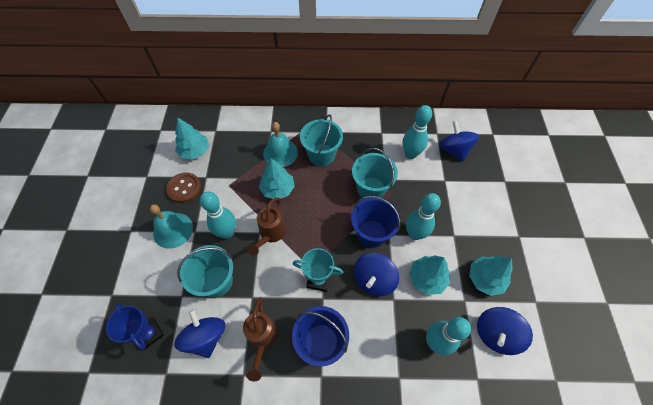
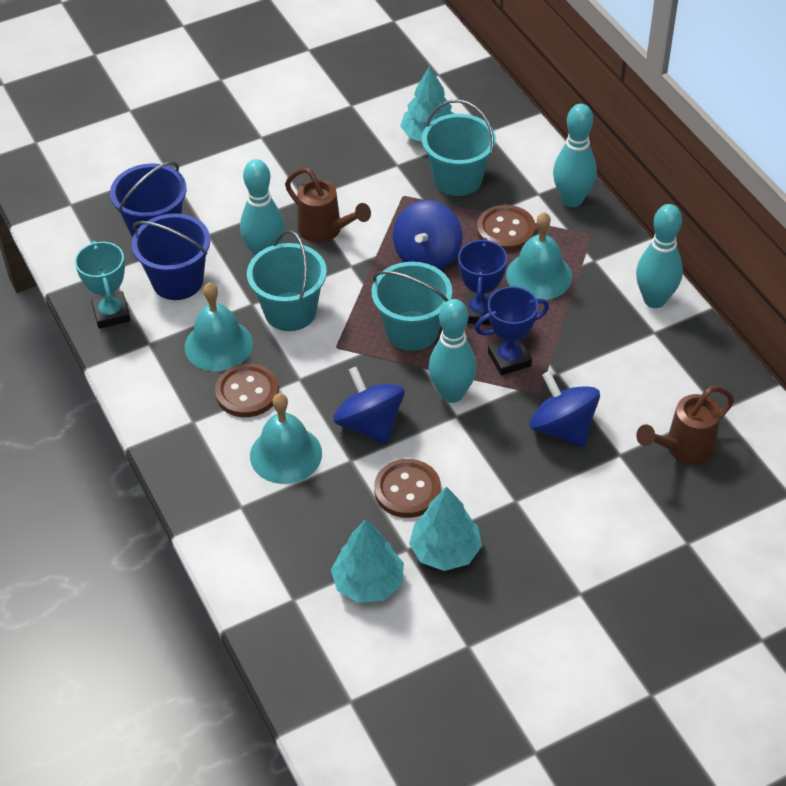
blue spinning top: [174,309,225,358] [354,253,399,296] [439,121,479,161] [477,307,533,355] = 4 -> [333,367,405,445] [393,200,463,270] [529,371,600,447] = 3
blue trophy: [106,303,164,350] = 1 -> [458,238,507,325] [475,286,549,375] = 2
brown button: [166,172,201,203] = 1 -> [215,363,279,417] [374,459,441,518] [477,205,536,251] = 3
turquoise bell: [150,204,193,249] [263,122,298,167] = 2 -> [185,282,253,371] [250,393,322,484] [506,212,572,300] = 3
turquoise tree: [175,117,209,160] [259,158,295,199] [409,255,450,295] [469,256,513,296] = 4 -> [331,519,404,603] [400,66,454,142] [409,487,482,571] = 3

